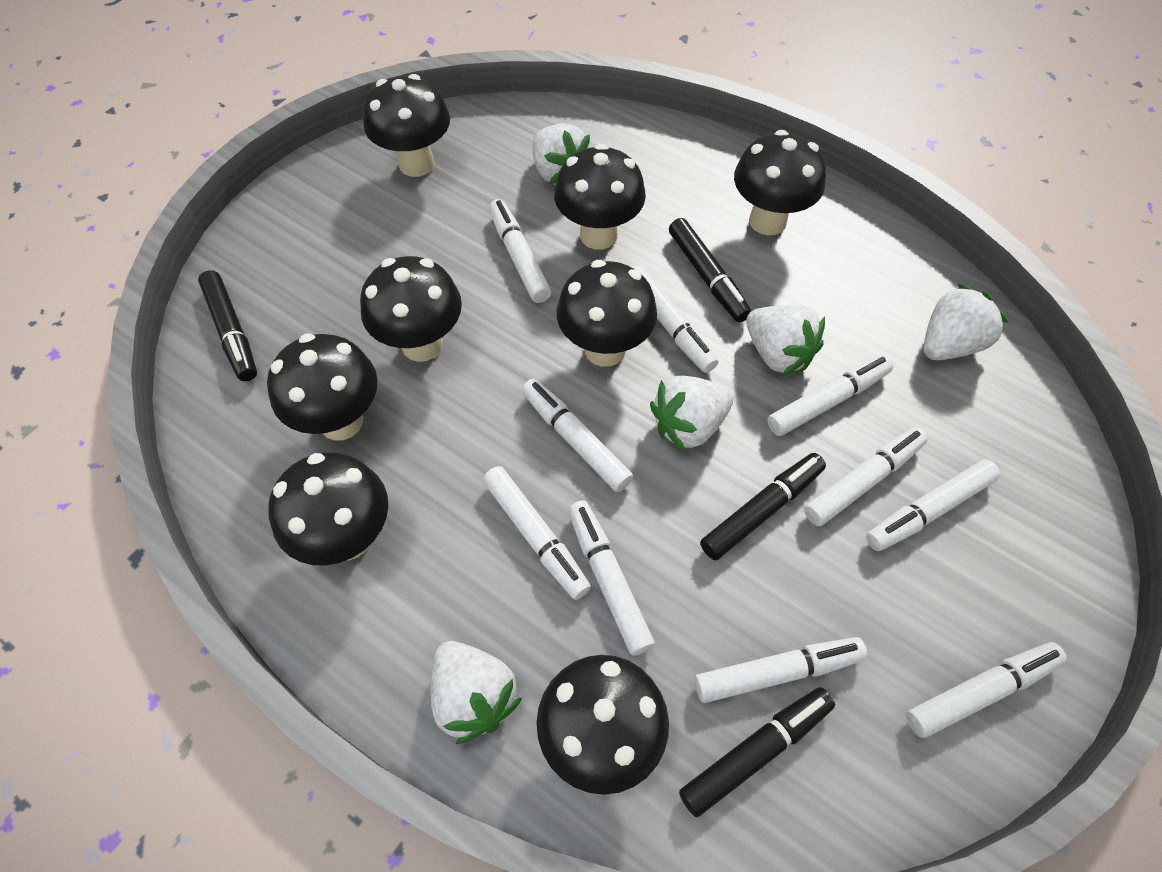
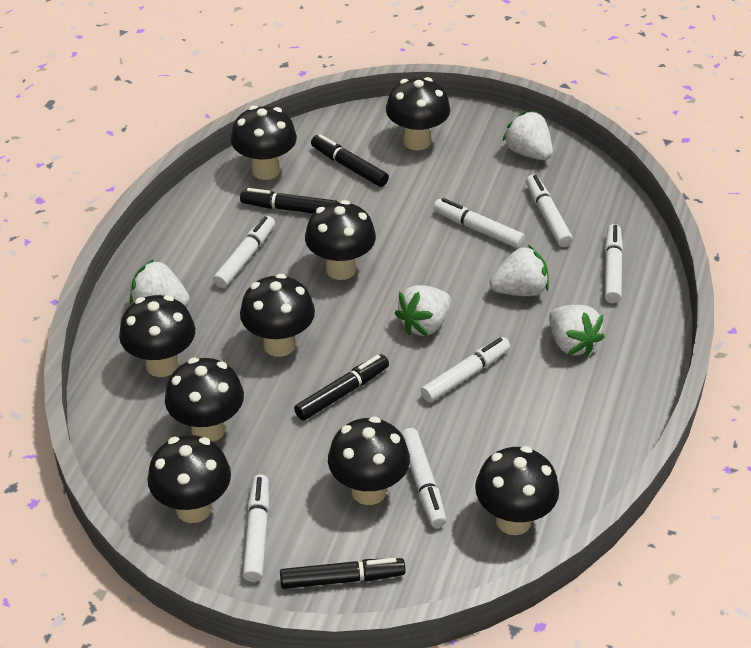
black mushroom: [267,334,377,441] [268,452,388,566] [360,256,462,362] [363,74,450,177] [537,655,669,795] [554,144,646,250] [557,260,657,367] [734,130,826,235] = 8 -> [119,295,195,377] [148,435,231,523] [165,357,244,442] [231,105,297,180] [240,274,315,357] [305,200,376,280] [328,417,410,505] [386,77,450,150] [475,446,559,535] = 9
white marker: [483,466,591,600] [489,199,551,303] [522,379,633,492] [568,500,655,656] [633,265,718,373] [694,637,867,703] [767,355,893,436] [804,427,928,526] [866,459,1000,551] [906,642,1067,738] = 10 -> [213,216,275,288] [243,474,269,582] [401,428,446,528] [421,337,510,402] [433,198,525,248] [526,175,573,247] [605,224,623,303] = 7

